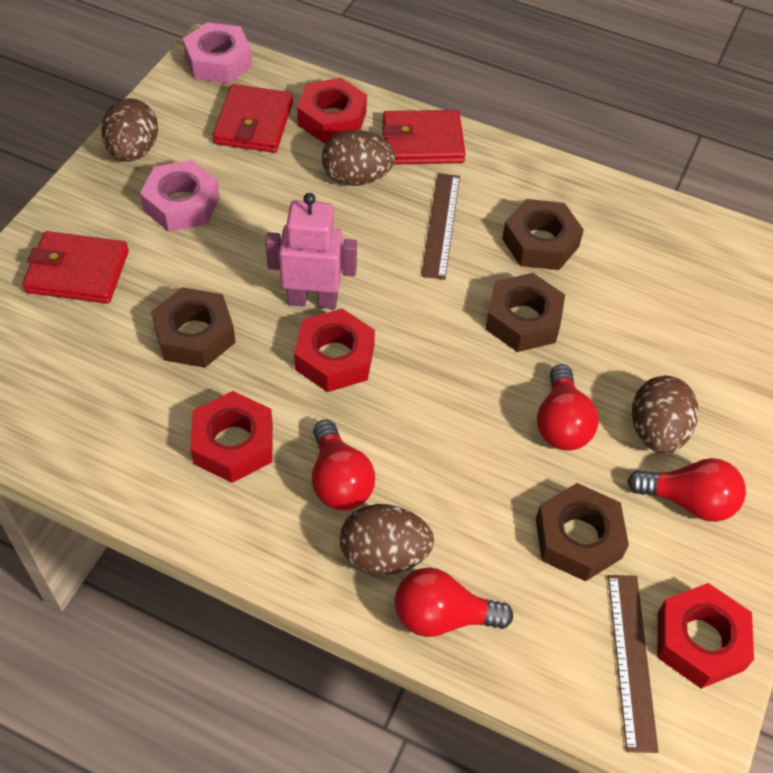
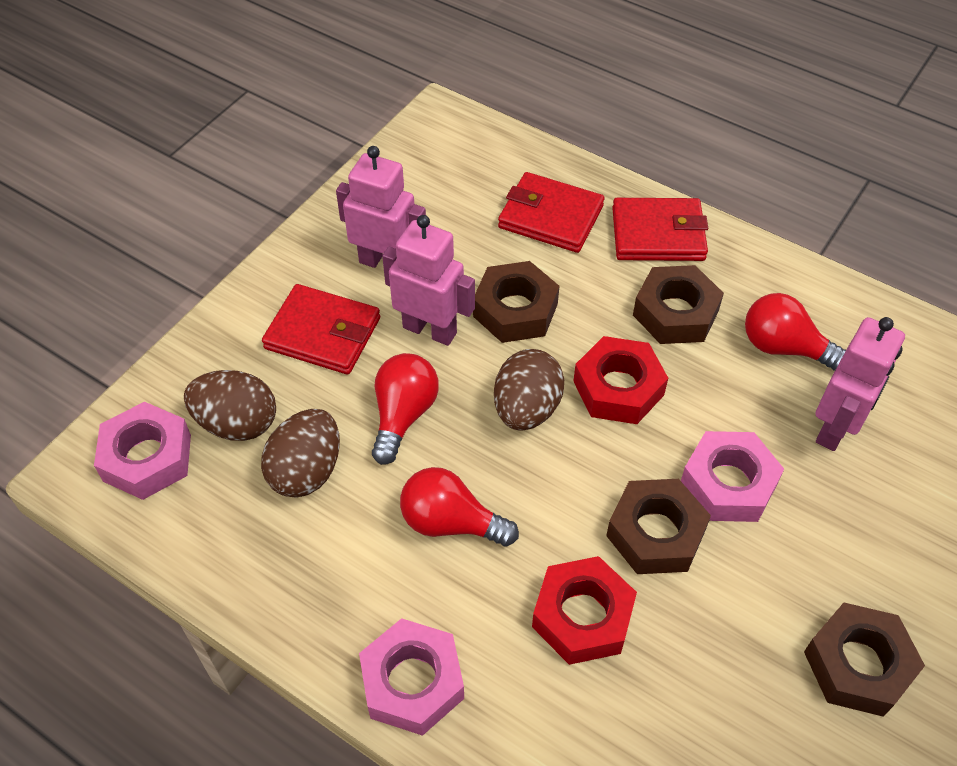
brown egg: [101,98,158,162] [322,130,396,186] [340,504,434,575] [632,376,698,454] = 4 -> [184,370,276,441] [261,409,340,498] [494,349,564,431] = 3
brown ruler: [421,173,460,280] [608,575,659,753] = 2 -> none = 0
pink nut: [140,160,220,232] [183,22,252,84] = 2 -> [94,402,191,500] [359,618,464,736] [681,431,784,522] = 3
pink robot: [265,193,357,309] = 1 -> [336,146,426,268] [382,215,475,346] [816,317,905,451] = 3
red light bulb: [312,419,375,510] [395,567,513,637] [537,364,599,451] [627,458,746,522] = 4 -> [372,353,439,465] [400,467,519,546] [745,293,846,371] = 3
red nut: [190,391,273,483] [294,309,375,392] [297,78,367,143] [658,583,754,688] = 4 -> [532,556,637,665] [574,336,668,424] = 2

